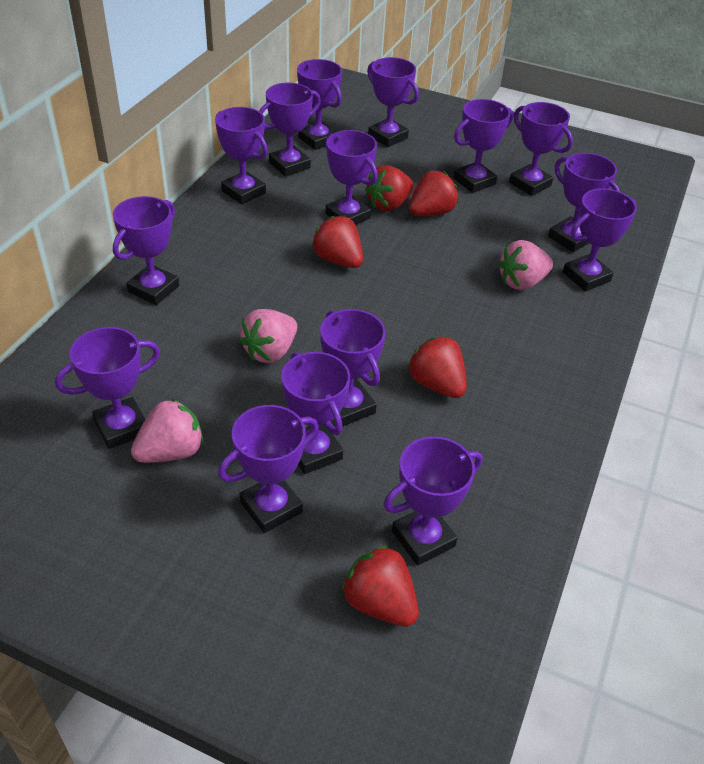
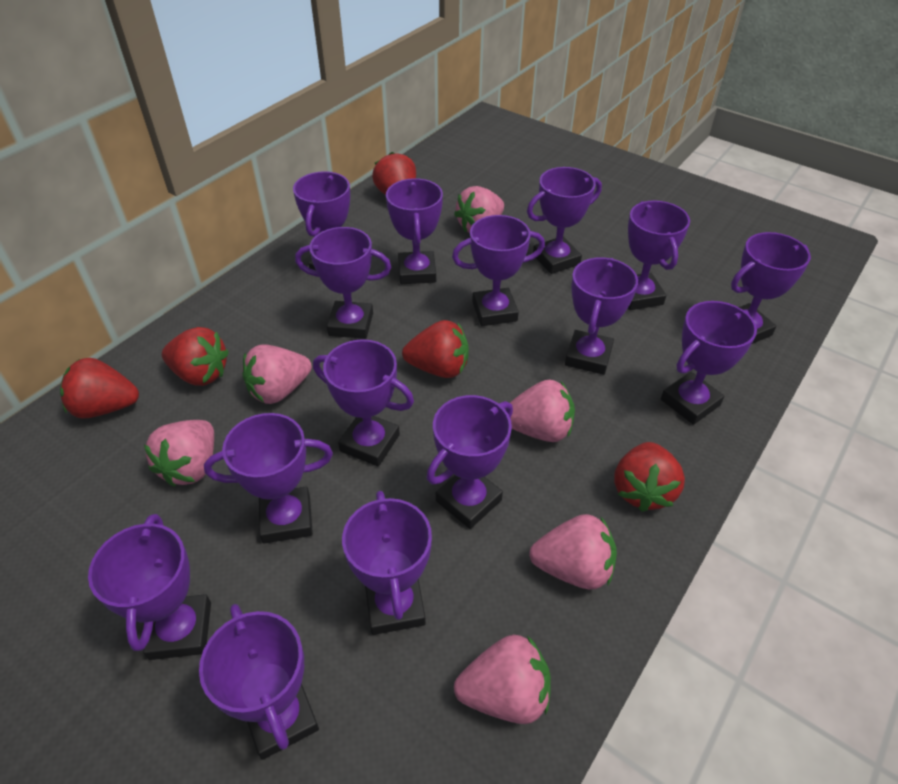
pink strawberry: [131,399,203,463] [239,309,297,363] [498,240,553,290] = 3 -> [144,420,214,487] [242,344,312,404] [454,186,504,233] [454,635,551,724] [505,379,575,442] [529,514,617,589] = 6

